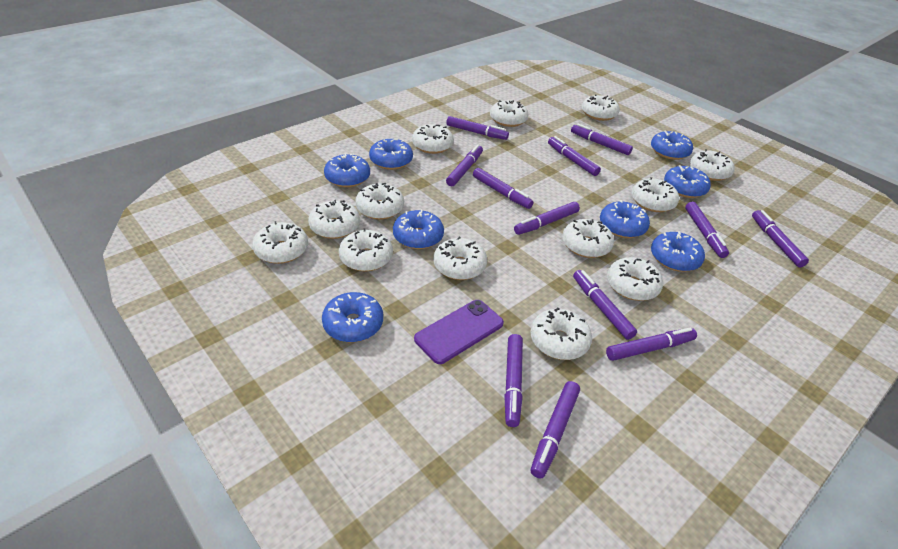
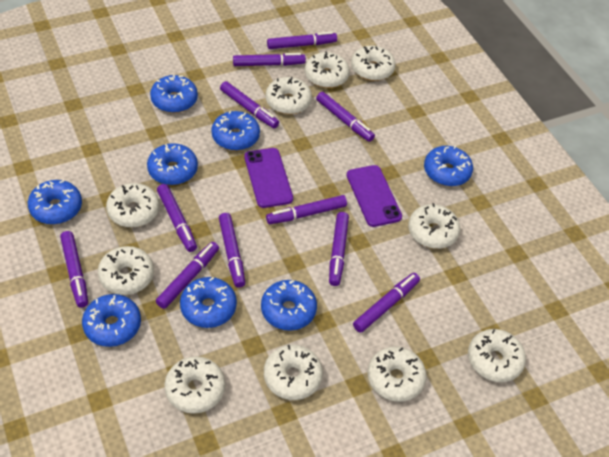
purple marker: [446,116,509,140] [446,145,483,186] [473,168,534,209] [504,334,523,427] [514,202,580,235] [531,381,580,478] [548,136,601,176] [571,124,633,155] [573,270,637,340] [606,327,697,361] [685,202,729,258] [752,210,809,267] = 12 -> [60,231,88,308] [156,242,219,309] [157,184,197,252] [219,213,245,288] [220,81,279,128] [233,53,306,66] [266,195,347,224] [267,32,337,49] [316,92,375,142] [329,212,349,286] [353,273,420,333] = 11
purple phone: [414,300,504,364] = 1 -> [244,148,293,208] [347,165,402,227] = 2
white donut: [252,221,308,264] [308,200,360,239] [339,228,393,272] [355,183,404,220] [412,124,454,154] [433,237,487,280] [490,100,529,127] [530,308,592,360] [562,219,614,258] [582,94,620,121] [607,257,663,301] [632,177,679,212] [690,149,735,181] = 13 -> [98,246,154,295] [106,183,160,228] [165,356,225,414] [264,345,323,400] [266,77,312,114] [305,52,350,88] [351,46,396,81] [367,346,427,402] [408,203,460,249] [468,329,526,382] = 10

